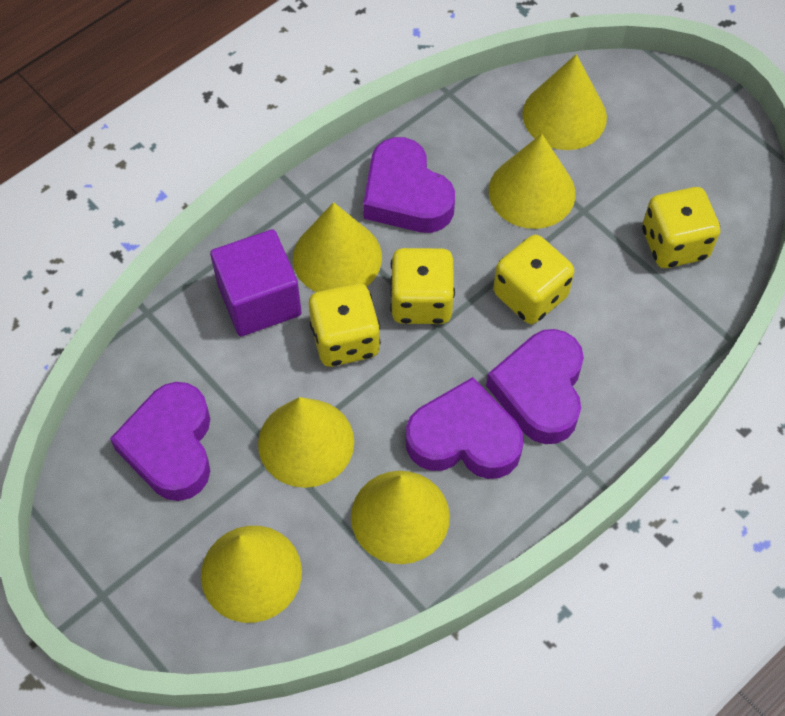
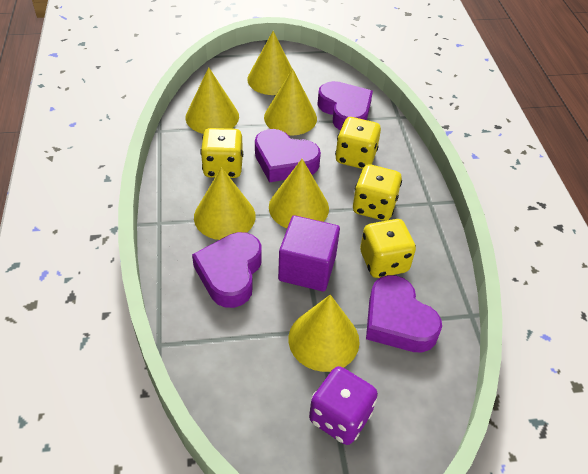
purple dice: none = 0 -> [309,366,378,445] = 1

